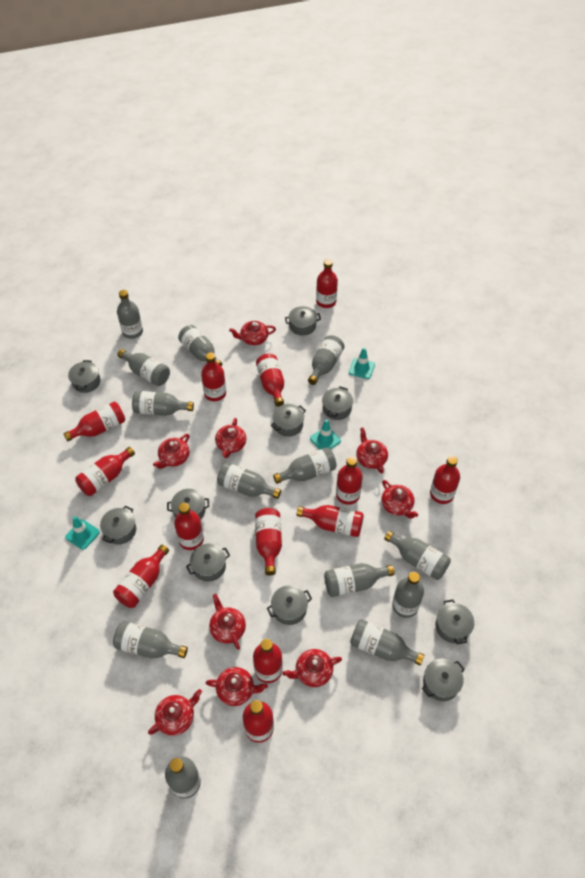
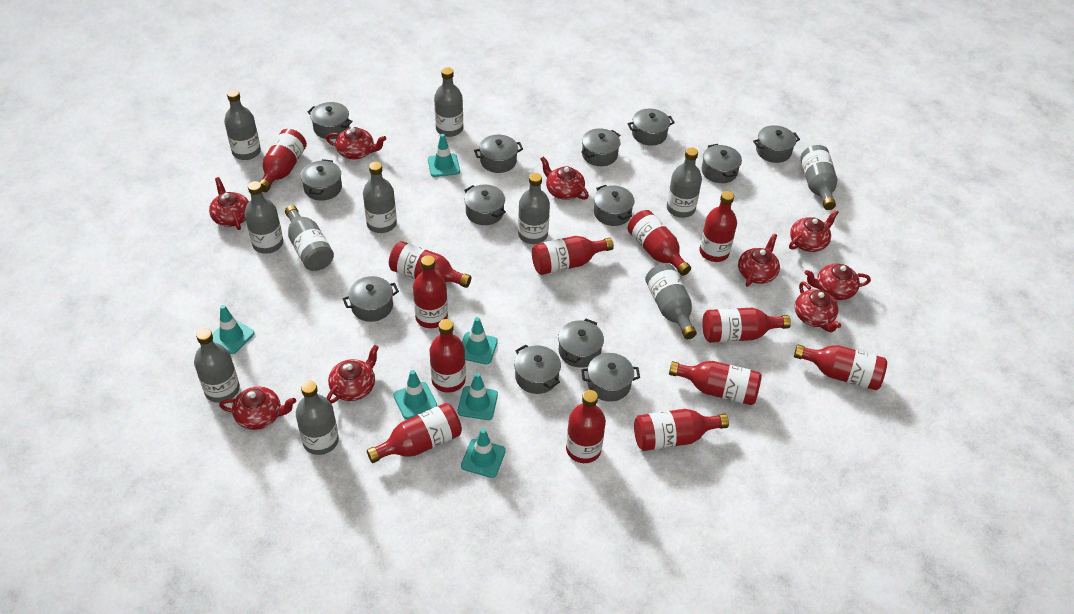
grey bottle: [113,621,188,658] [117,290,143,339] [117,349,170,386] [132,391,194,416] [165,757,201,798] [178,325,222,367] [217,462,281,499] [273,447,337,484] [308,335,345,385] [324,563,395,597] [350,619,424,665] [384,531,451,580] [392,572,424,618] = 13 -> [194,328,240,403] [224,89,261,160] [245,181,283,254] [285,205,334,271] [296,381,339,455] [363,162,397,233] [434,67,463,137] [518,173,550,244] [645,264,697,339] [667,147,702,218] [800,145,837,210] = 11
grey pot: [68,360,101,393] [100,506,136,545] [167,489,209,520] [186,544,230,582] [267,585,312,625] [271,404,306,437] [285,306,321,336] [322,386,353,420] [422,659,465,701] [435,599,474,645] = 10 -> [300,159,342,201] [308,102,353,139] [343,276,399,322] [464,185,506,225] [474,135,523,173] [514,345,561,394] [558,319,604,368] [581,128,620,166] [581,353,640,402] [594,185,635,226] [627,109,675,146] [701,144,742,183] [753,125,800,163] = 13
turquoise traffic cone: [65,516,100,550] [310,419,341,450] [349,347,375,379] = 3 -> [212,305,255,354] [393,370,437,419] [428,134,460,177] [457,373,498,420] [461,428,506,478] [462,317,498,364] = 6

